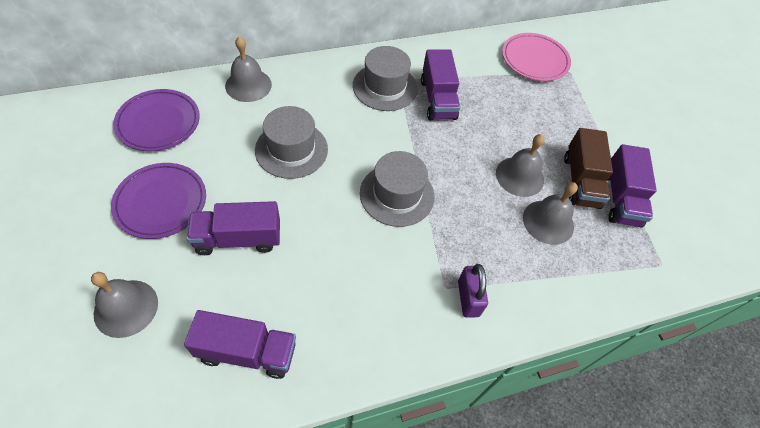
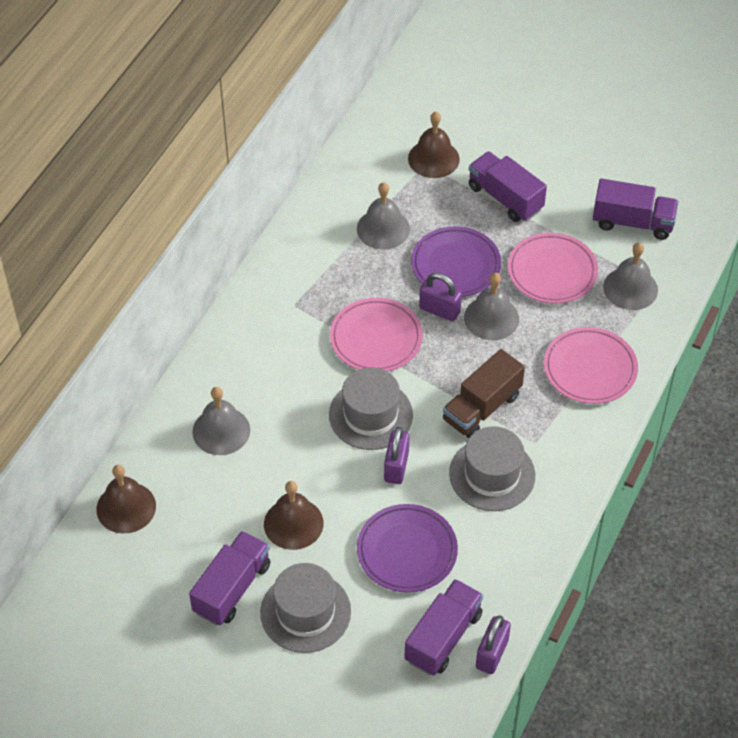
brown bell: none = 0 -> [97,465,156,534] [264,481,324,550] [408,112,460,178] = 3
pink plate: [502,33,571,81] = 1 -> [330,298,423,372] [508,233,598,304] [544,327,638,404] = 3
purple padlock: [458,264,488,318] = 1 -> [384,427,409,484] [419,273,462,321] [476,615,511,674] = 3

